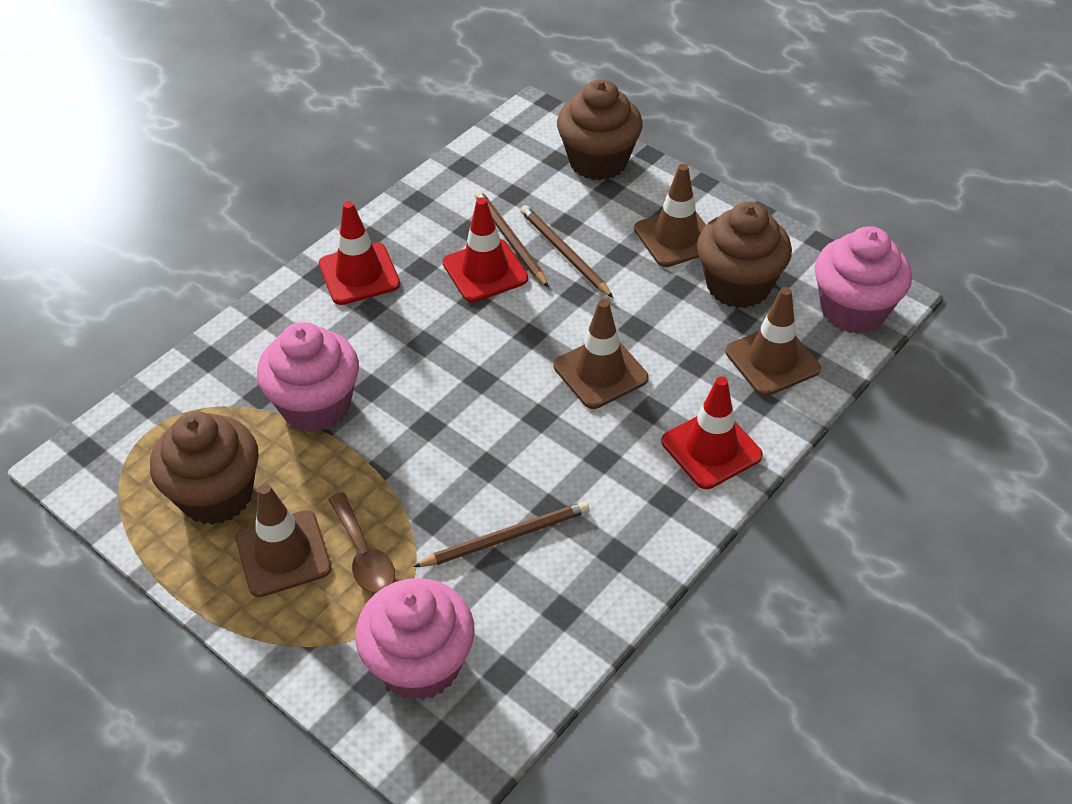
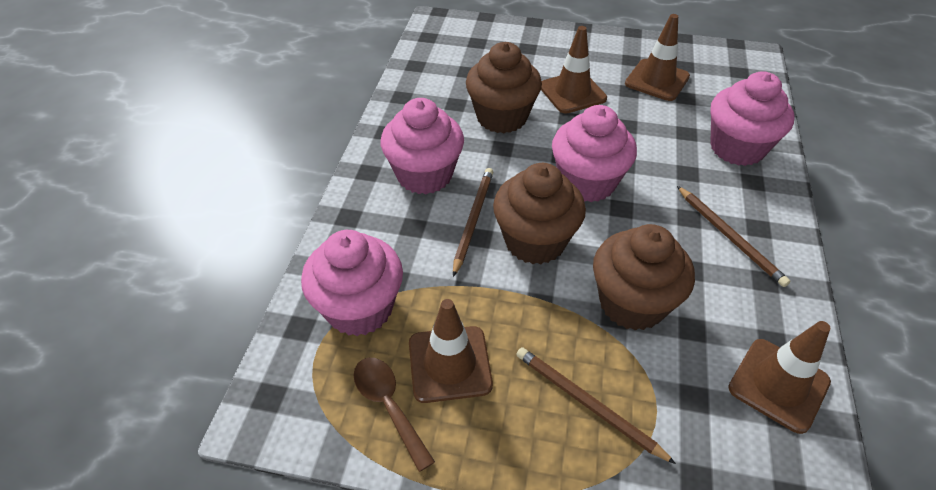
pink cupcake: [257,322,359,432] [355,578,475,700] [815,226,912,334] = 3 -> [301,230,403,336] [381,98,464,194] [552,105,637,202] [710,71,794,166] = 4
red traffic cone: [319,201,400,305] [443,197,528,302] [661,376,763,489] = 3 -> none = 0

